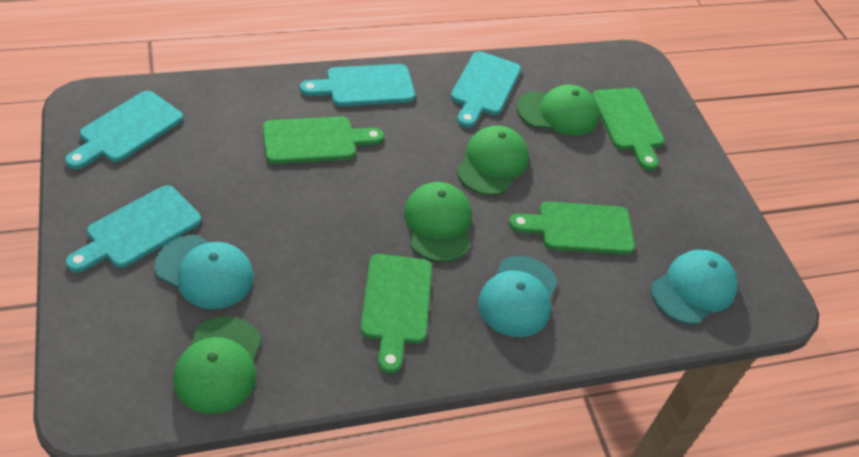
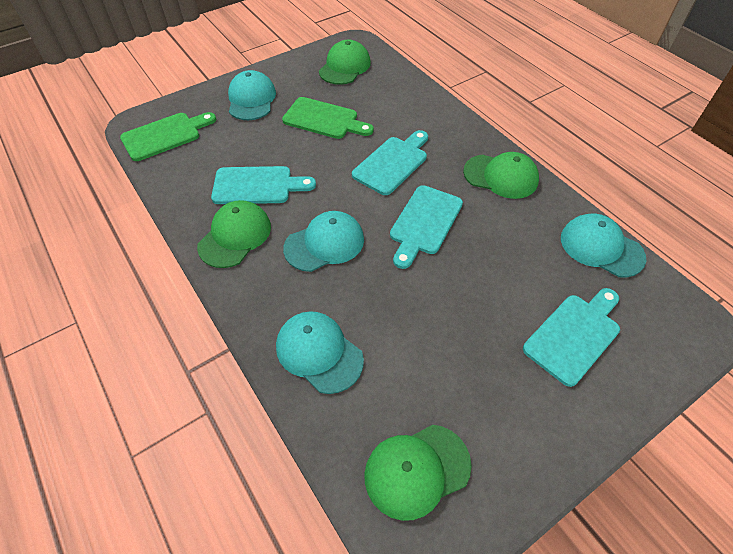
green cutting board: [263,117,384,164] [360,254,432,373] [509,201,635,255] [592,88,664,170] = 4 -> [120,112,216,161] [282,97,374,139] = 2
turquoise cap: [155,235,254,309] [478,256,558,337] [651,250,738,324] = 3 -> [228,70,276,120] [276,311,364,394] [283,211,364,272] [561,214,646,277] = 4

